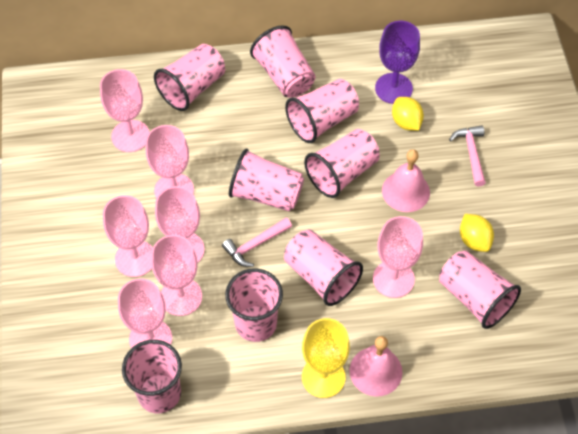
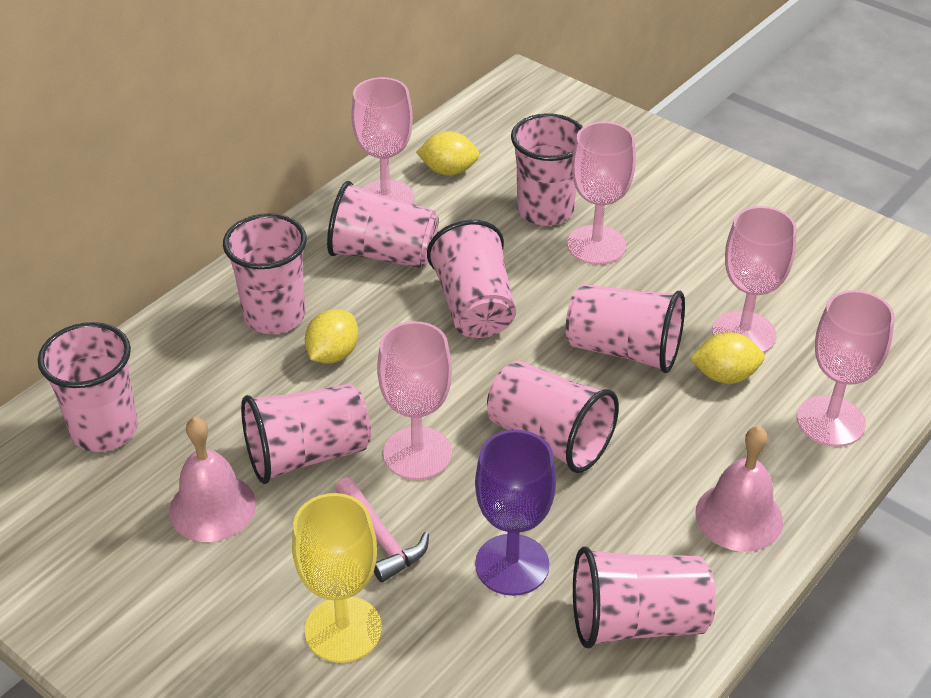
pink goblet: [100,69,149,152] [103,195,153,277] [118,278,172,348] [146,125,194,199] [151,235,202,316] [155,186,205,262] [373,216,423,298] = 7 -> [351,77,415,204] [377,321,452,480] [567,121,636,265] [712,206,797,353] [797,290,895,447] = 5
pink hammer: [222,217,292,267] [449,125,486,186] = 2 -> [335,477,429,582] = 1
yellow lemon: [392,97,424,131] [460,214,494,252] = 2 -> [305,309,358,364] [416,131,480,176] [690,332,765,384] = 3

